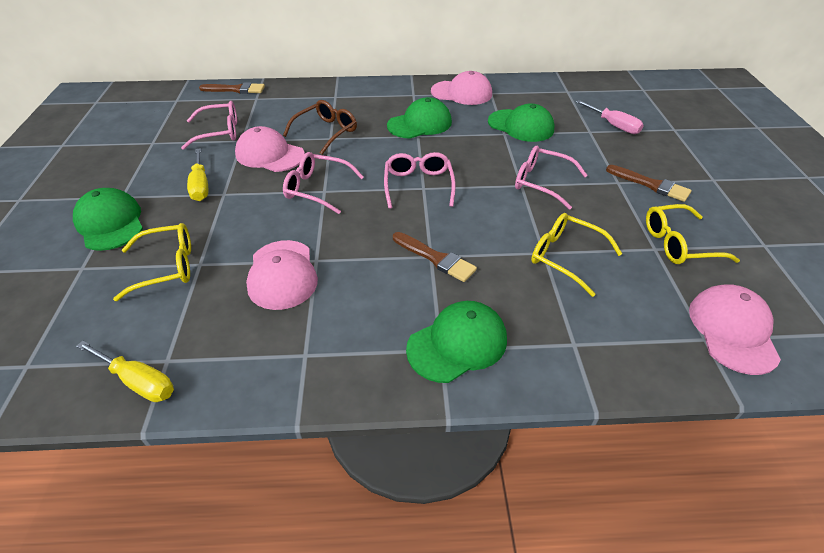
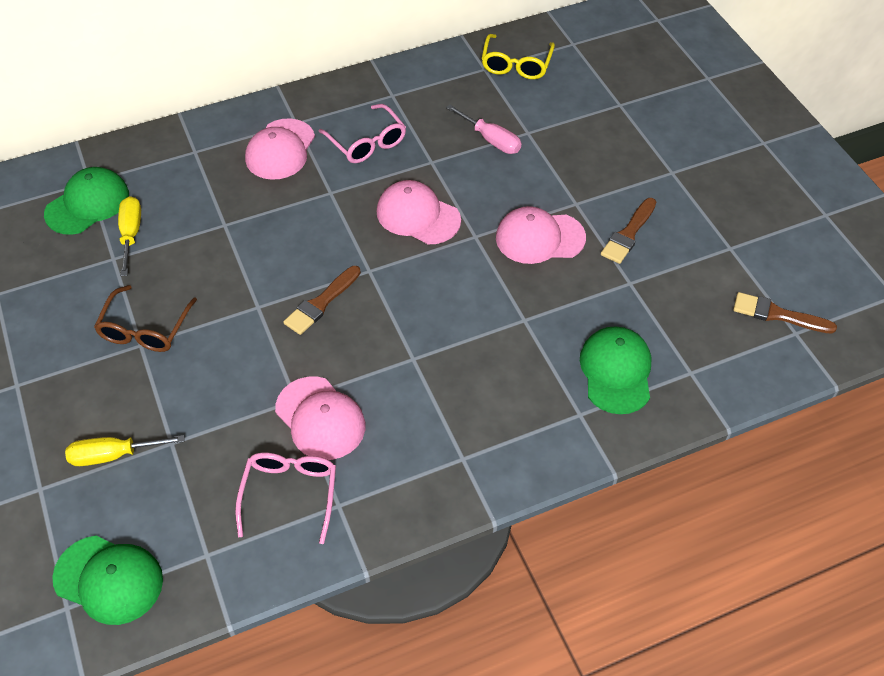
green cap: [73,188,143,251] [387,97,452,139] [406,301,507,383] [488,103,554,142] = 4 -> [44,167,129,235] [52,535,163,625] [580,326,652,414] = 3
pink glasses: [181,101,237,150] [283,152,364,214] [384,152,456,209] [515,146,588,210] = 4 -> [235,453,336,544] [318,104,406,163] = 2
yellow glasses: [113,223,191,301] [531,213,622,297] [646,204,740,264] = 3 -> [481,34,555,79] = 1

